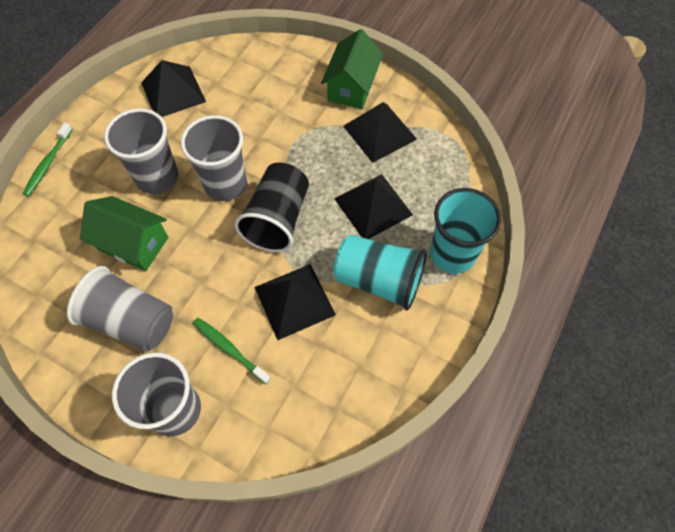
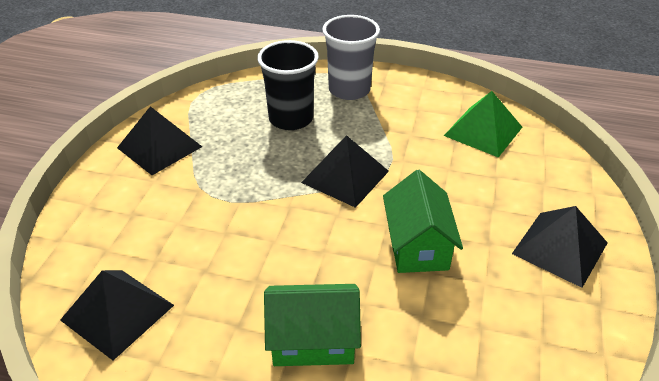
green pyramid: none = 0 -> [444,91,522,158] = 1
green toothbrush: [23,123,73,196] [193,318,271,385] = 2 -> none = 0
grey cup: [67,266,173,352] [104,108,178,194] [112,352,201,436] [181,115,247,201] = 4 -> [322,15,380,100] = 1
turquoise cup: [333,235,427,310] [430,188,501,274] = 2 -> none = 0

